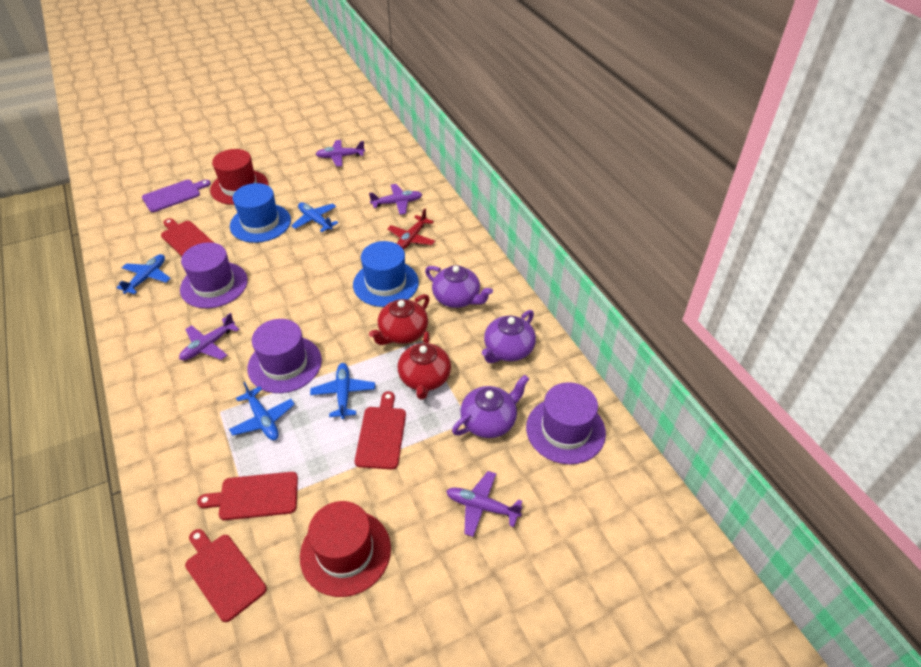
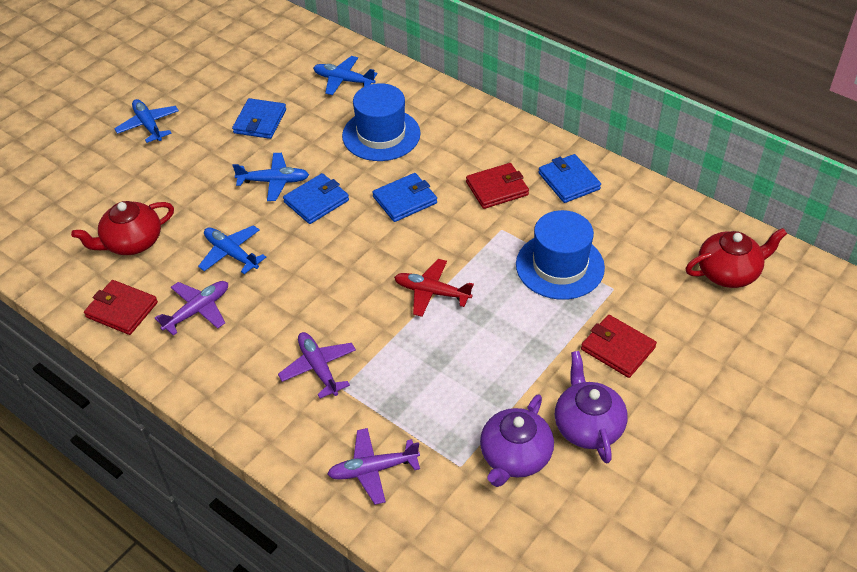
blue wallet: none = 0 -> [232,98,286,139] [283,173,349,224] [372,173,437,222] [538,154,601,203] = 4
purple cutting board: [142,180,211,212] = 1 -> none = 0
purple hat: [180,242,248,308] [247,319,322,393] [526,382,606,464] = 3 -> none = 0
purple plane: [179,313,239,361] [316,140,365,167] [369,184,422,215] [446,471,523,537] = 4 -> [155,281,228,336] [278,332,356,398] [327,428,420,505] = 3
purple teapot: [425,265,493,308] [452,375,529,438] [482,310,536,363] = 3 -> [480,394,554,487] [555,351,628,463] = 2
red cutting board: [161,218,214,256] [185,529,267,622] [197,472,298,520] [355,391,406,470] = 4 -> none = 0
red hat: [210,149,268,205] [300,501,391,597] = 2 -> none = 0
red wallet: none = 0 -> [84,280,158,335] [466,163,529,209] [581,315,657,378] = 3

